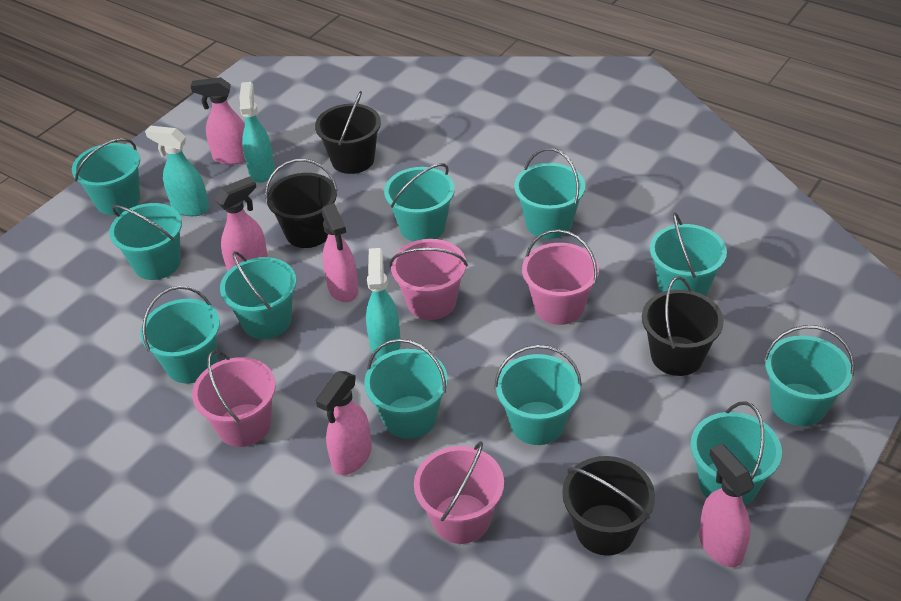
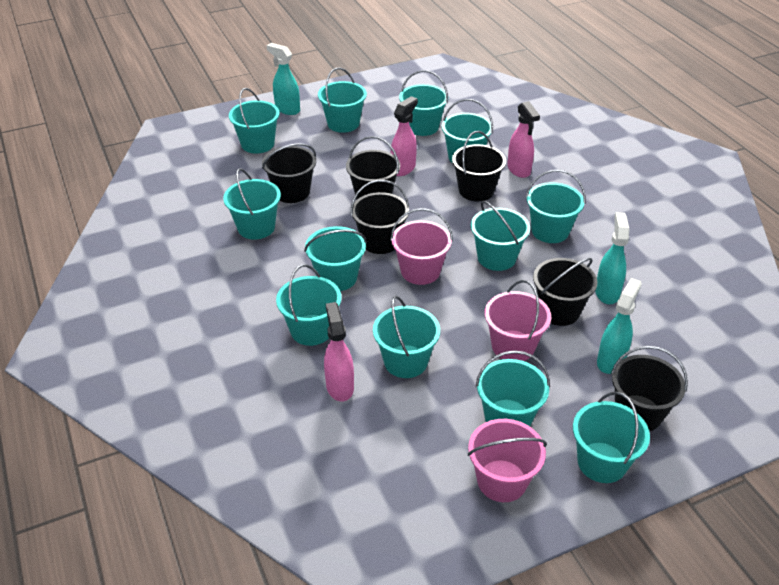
black bucket: [265,159,338,248] [315,91,381,174] [562,456,655,556] [642,276,724,376] = 4 -> [262,143,316,203] [346,136,400,199] [351,180,409,254] [452,131,506,201] [533,258,598,326] [611,346,688,432] = 6
pink bucket: [192,350,276,447] [390,239,468,320] [414,441,504,544] [522,229,599,325] = 4 -> [390,208,453,285] [468,419,547,502] [485,280,551,361] = 3
pink spray bottle: [191,77,245,165] [215,176,268,271] [316,371,372,475] [321,203,359,302] [699,444,754,567] = 5 -> [324,302,354,401] [391,96,418,176] [507,101,540,178] = 3
turquoise bucket: [72,138,140,215] [109,203,182,280] [140,286,220,383] [220,251,296,339] [364,339,448,439] [384,163,455,241] [494,345,582,445] [514,148,585,239] [650,212,727,296] [690,401,782,506] [764,325,855,426] = 11 -> [223,168,281,240] [229,88,280,154] [276,264,341,346] [304,226,367,291] [318,68,367,133] [373,296,440,378] [399,70,448,136] [442,99,493,162] [471,201,530,271] [475,350,550,426] [526,170,586,243] [573,392,650,483] = 12

